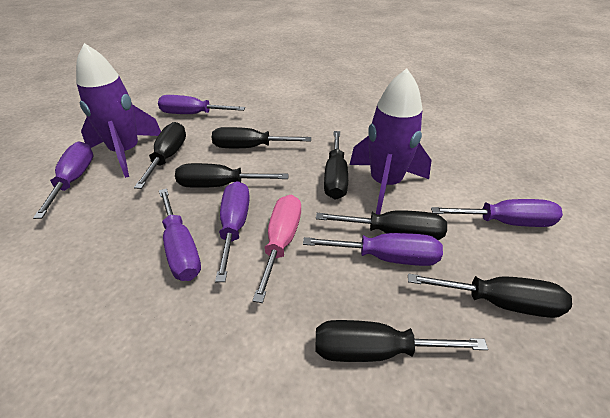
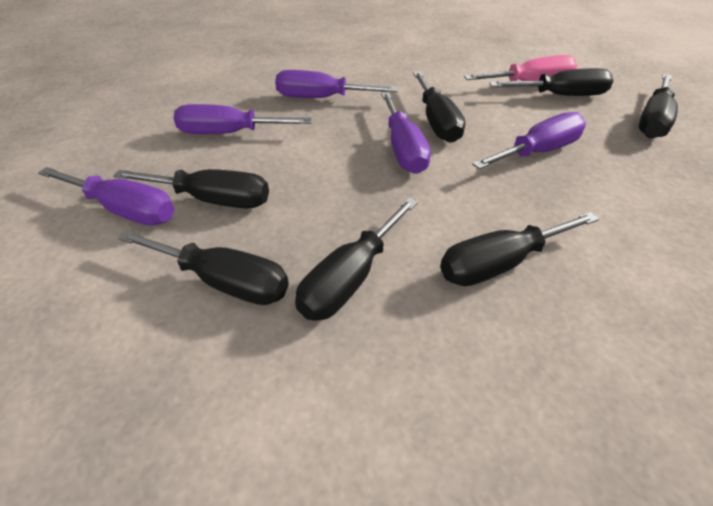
purple rocket: [76,43,161,178] [350,68,432,215] = 2 -> none = 0
purple screwdriver: [33,142,93,219] [158,95,245,114] [159,188,201,281] [215,181,250,282] [303,233,443,266] [431,199,563,227] = 6 -> [38,167,175,225] [174,104,312,134] [275,70,398,98] [381,92,431,174] [472,112,586,169] = 5

